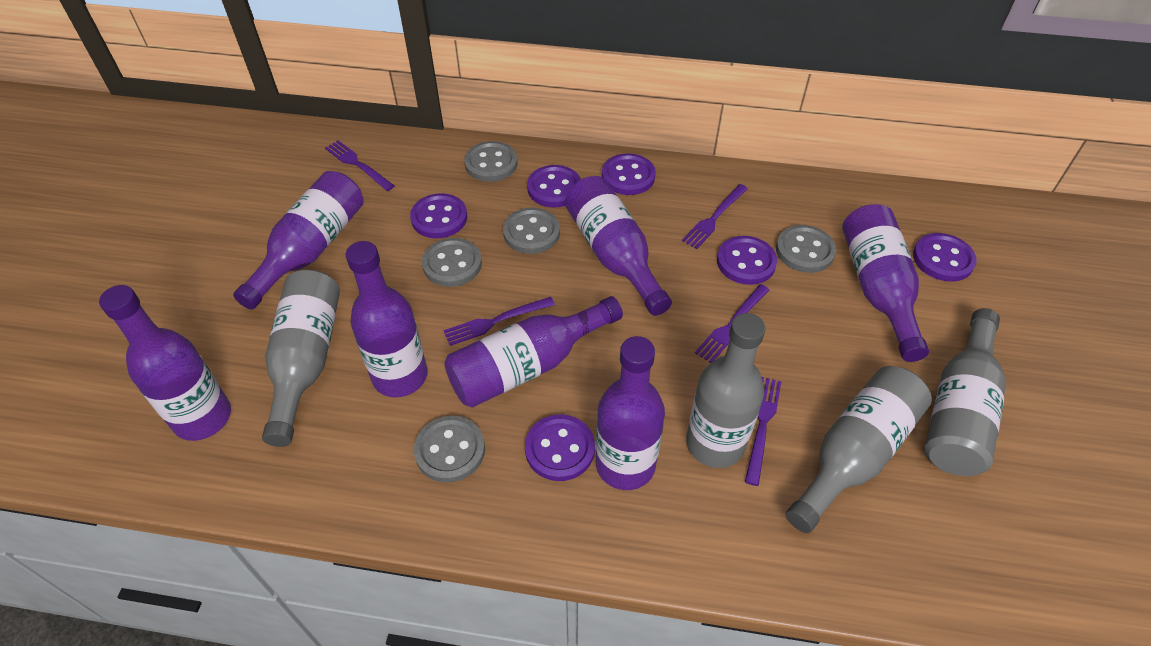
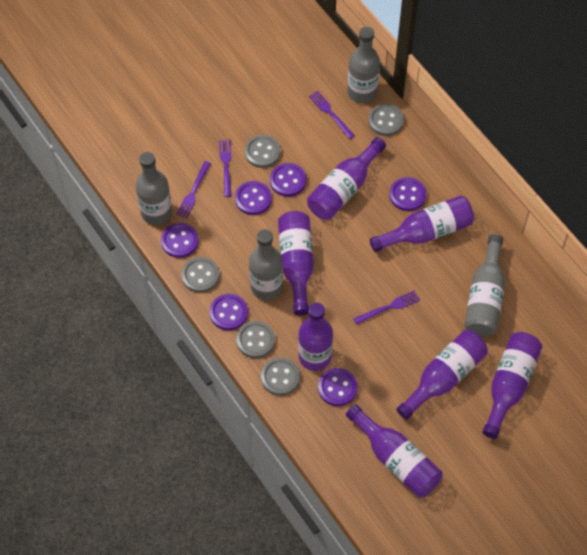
purple fork: [325,140,395,191] [443,297,555,346] [682,184,748,249] [695,284,769,363] [745,377,782,486] = 5 -> [176,161,211,218] [219,140,231,197] [309,91,355,139] [353,290,420,325] = 4

